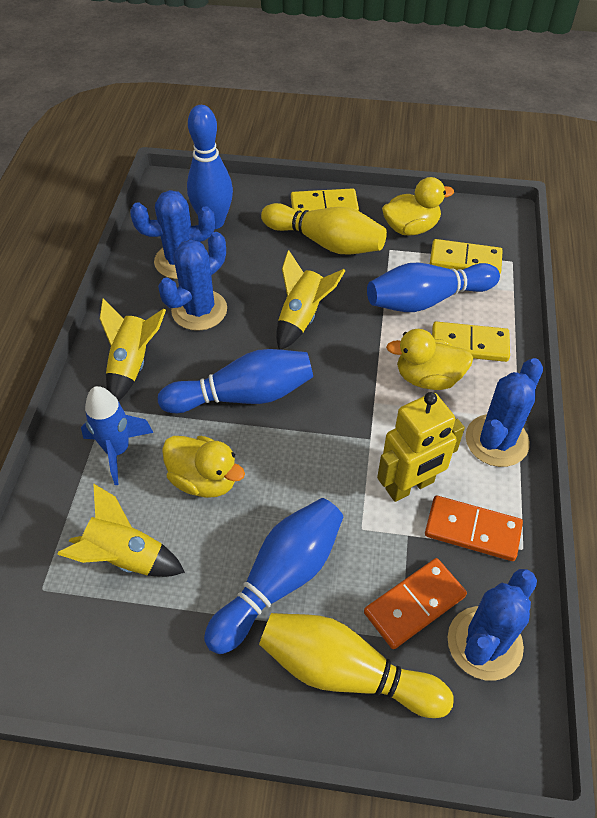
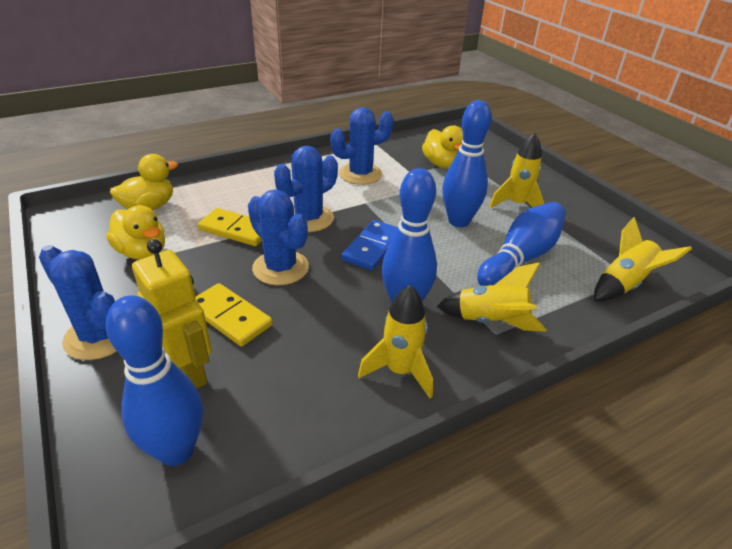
blue domino: none = 0 -> [341,220,398,270] = 1
blue rocket: [81,386,154,485] = 1 -> none = 0
orange domino: [364,558,467,649] [425,496,523,561] = 2 -> none = 0
yellow bowling pin: [259,613,454,718] [261,203,387,255] = 2 -> none = 0
yellow domino: [291,188,359,212] [430,239,503,274] [432,321,510,362] = 3 -> [195,283,272,346] [198,208,262,246] = 2
yellow rocket: [57,484,185,577] [100,298,166,401] [276,250,346,350] = 3 -> [358,285,433,398] [437,262,547,332] [489,133,544,208] [594,217,692,301] = 4

